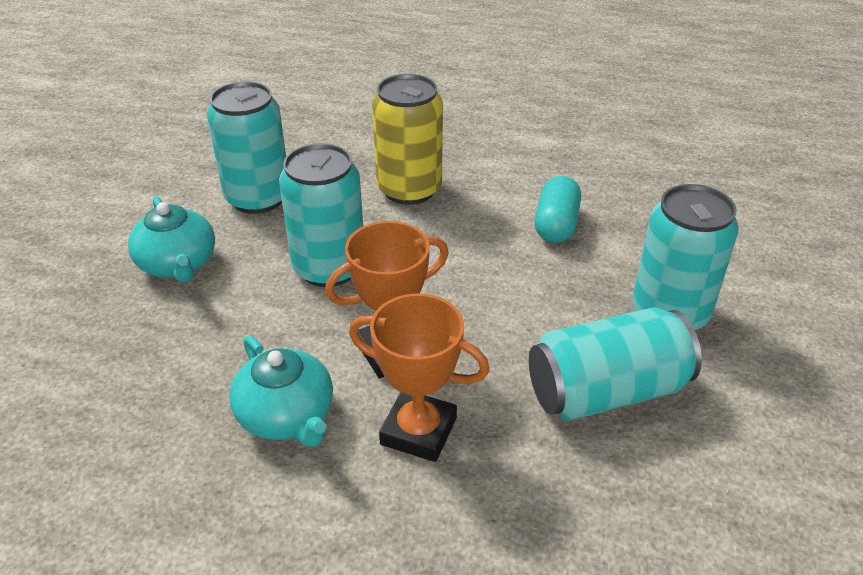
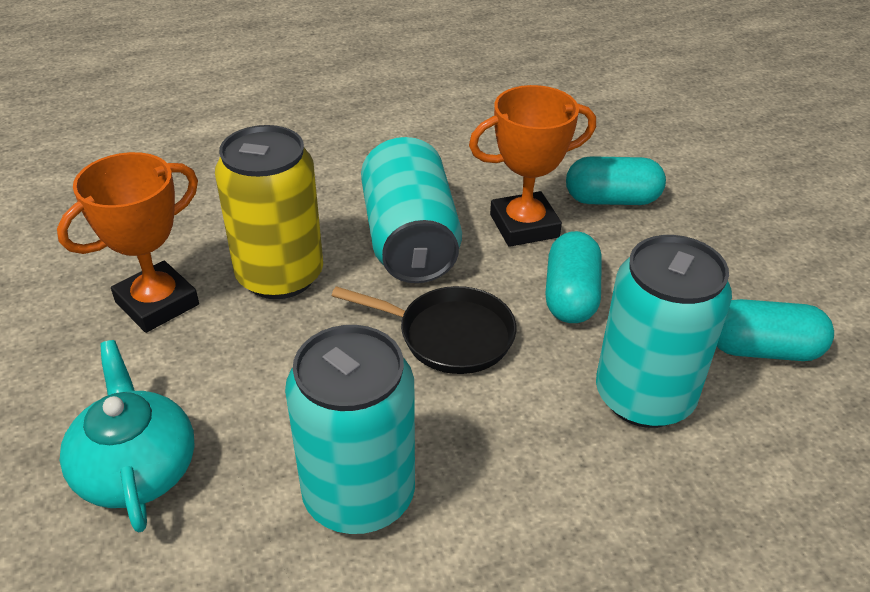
black pan: none = 0 -> [332,286,517,374] = 1
turquoise can: [207,81,286,214] [279,143,363,287] [529,307,702,421] [632,184,739,330] = 4 -> [285,325,415,534] [361,137,462,283] [596,235,732,428] = 3
turquoise capsule: [535,176,581,243] = 1 -> [545,231,602,323] [566,156,666,205] [717,299,834,361] = 3
turquoise teapot: [128,196,215,283] [229,335,333,447] = 2 -> [60,340,195,532] = 1

